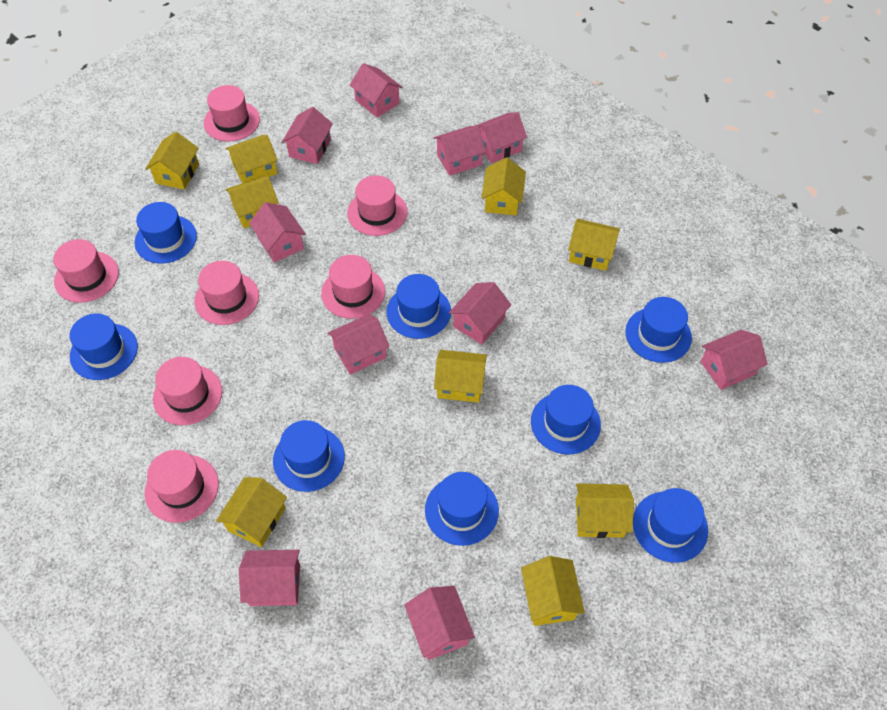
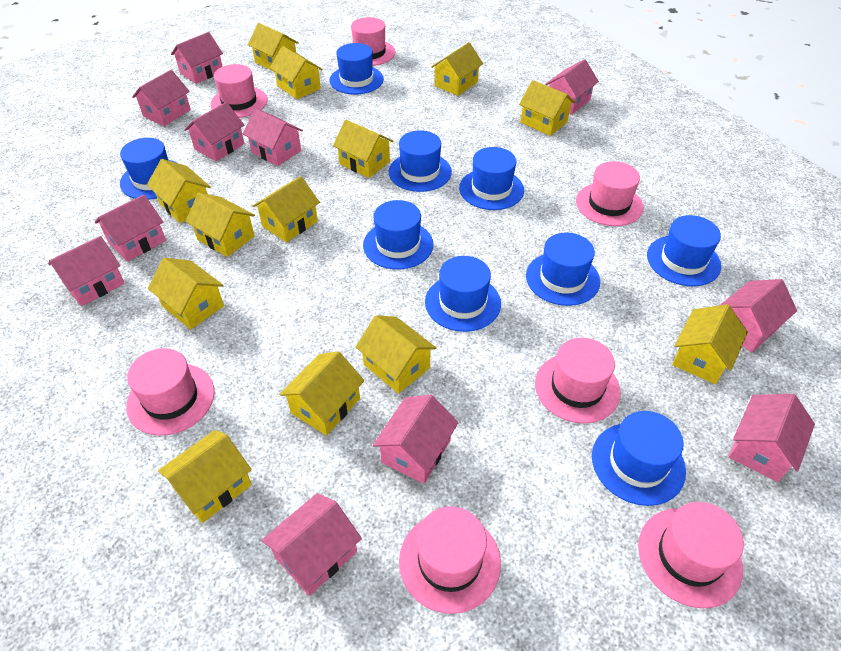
blue hat: [70,313,138,380] [135,202,197,264] [273,420,345,492] [386,274,451,339] [425,472,499,546] [531,385,601,455] [625,297,692,363] [633,488,708,563] = 8 -> [120,138,177,200] [330,43,384,95] [363,200,433,269] [389,130,452,192] [425,256,501,332] [459,147,524,210] [526,233,600,306] [592,411,686,506] [647,215,721,286] = 9
pink house: [239,550,300,606] [249,202,306,263] [282,107,333,164] [328,314,390,375] [350,63,403,117] [404,586,475,660] [434,126,486,176] [449,282,511,344] [475,112,527,163] [701,330,768,390] = 10 -> [48,236,125,306] [95,195,166,262] [132,70,191,126] [171,32,223,84] [184,102,244,161] [243,108,303,166] [261,493,362,596] [373,394,459,484] [545,59,599,114] [720,279,797,352] [728,394,815,482] = 11
yellow house: [145,132,199,190] [216,477,287,547] [225,135,278,183] [225,176,279,228] [434,350,487,403] [482,157,526,215] [521,556,585,626] [568,219,620,271] [576,484,634,538] = 9 -> [147,159,211,223] [148,258,224,329] [158,430,252,523] [185,193,255,257] [248,23,299,72] [253,176,320,243] [270,46,323,99] [279,351,364,436] [333,120,393,178] [356,315,436,394] [431,42,483,96] [519,80,575,136] [672,304,748,384] = 13

